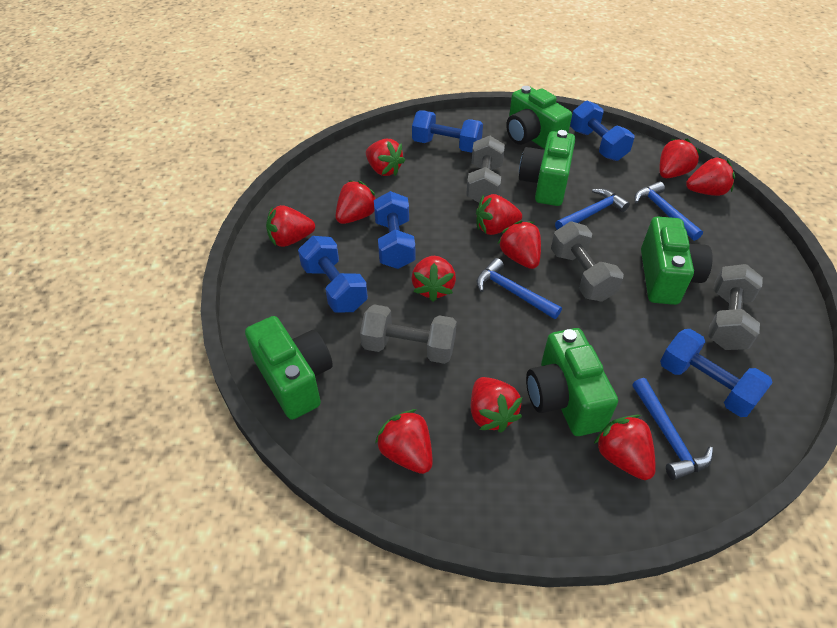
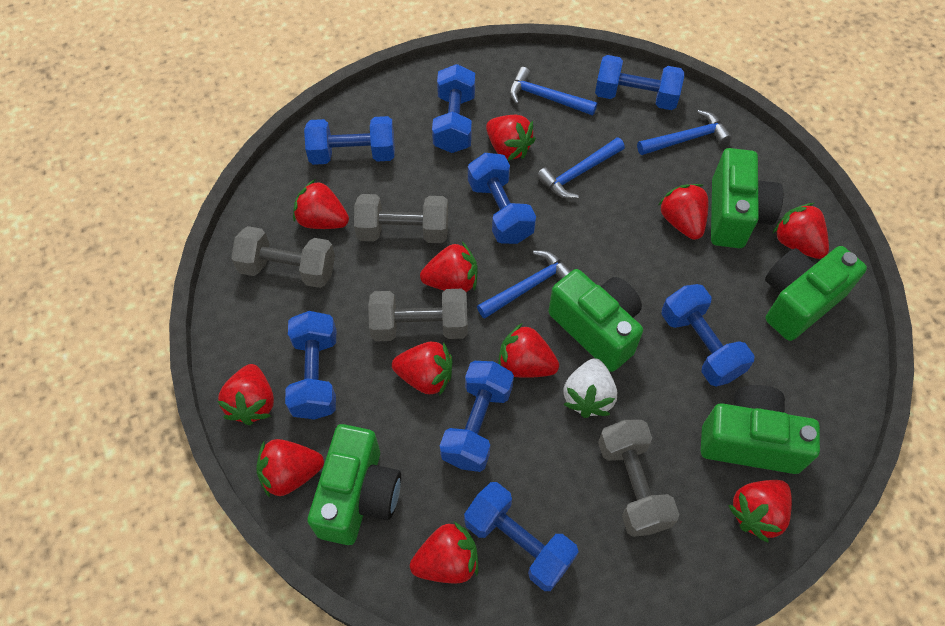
blue dumbbell: [298,236,368,313] [374,191,415,269] [412,111,483,153] [570,101,634,161] [660,329,773,417] = 5 -> [285,311,336,420] [304,116,395,165] [432,64,475,153] [440,361,514,472] [464,482,578,591] [468,153,536,244] [595,55,684,110] [661,284,755,387] = 8
white strawberry: none = 0 -> [563,358,617,418] = 1

